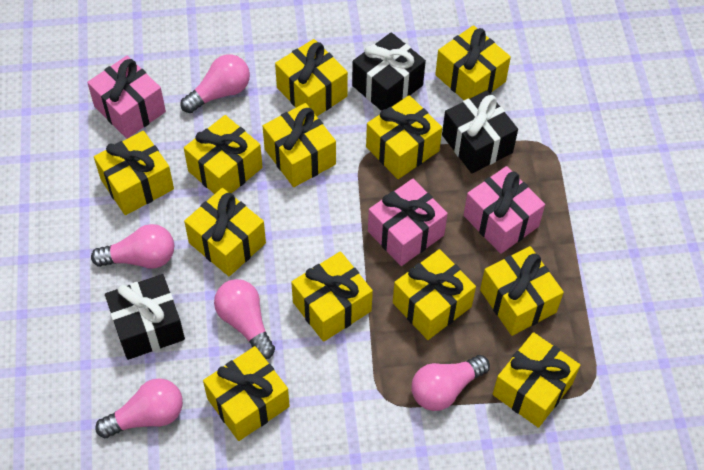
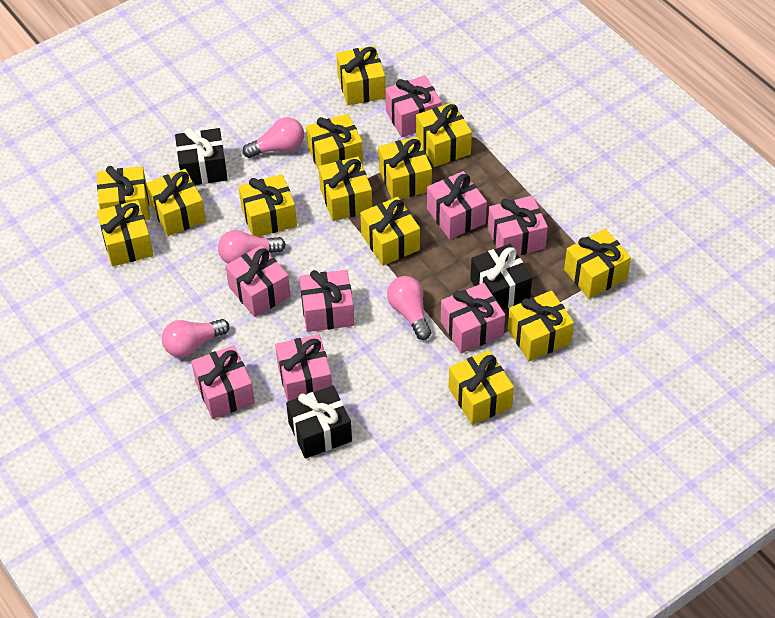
pink gift: [87,56,166,139] [368,179,448,266] [464,166,545,254] = 3 -> [191,345,255,419] [225,245,290,317] [275,334,332,402] [299,270,354,332] [385,75,442,137] [427,171,487,239] [441,283,505,353] [488,195,548,256] = 8
pink light bulb: [91,224,174,269] [95,378,183,438] [181,54,250,113] [214,279,275,359] [411,355,490,411] = 5 -> [162,319,229,357] [218,230,286,264] [242,117,304,158] [387,276,431,340] = 4
yellow gift: [94,131,174,215] [184,115,263,194] [184,188,266,276] [203,346,290,441] [263,103,336,187] [275,39,348,116] [291,251,373,342] [366,95,442,179] [393,249,476,340] [435,25,511,100] [480,246,564,336] [493,332,580,428] = 12 -> [97,166,150,220] [97,200,153,267] [146,169,206,236] [238,174,297,237] [306,113,363,170] [319,157,372,221] [337,46,386,105] [360,197,420,266] [378,137,432,199] [416,102,472,167] [449,350,514,425] [508,290,574,361] [564,229,631,299] = 13

